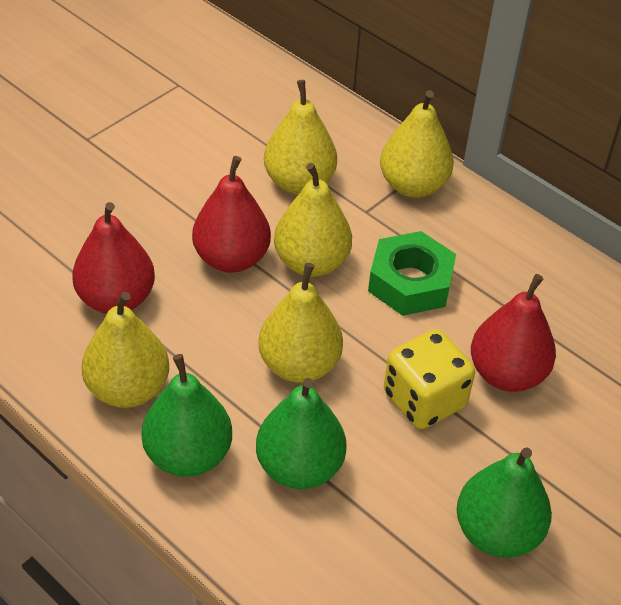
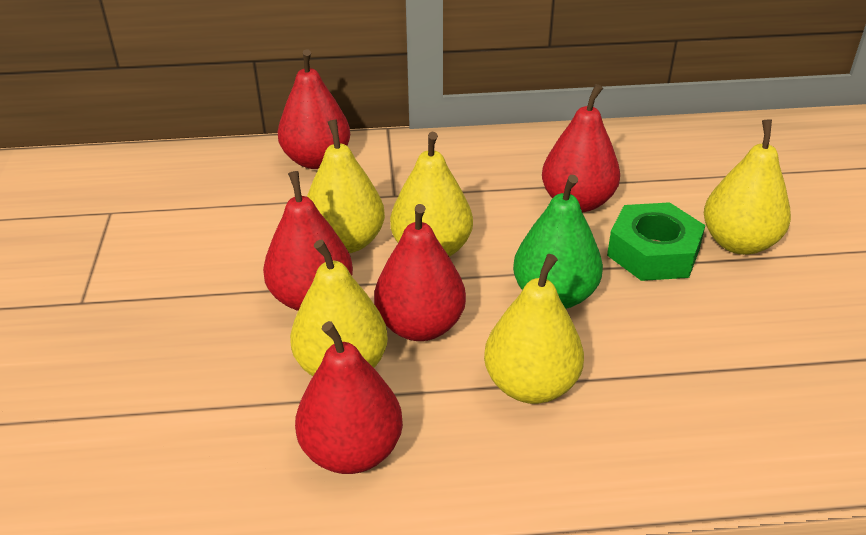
green pear: [142,354,232,477] [256,378,346,489] [457,447,552,558] = 3 -> [513,175,603,309] = 1
red pear: [72,202,155,314] [192,156,271,273] [471,274,556,392] = 3 -> [263,171,353,311] [278,50,350,169] [295,321,403,474] [374,204,466,341] [542,84,620,212] = 5
yellow dice: [384,329,475,429] = 1 -> none = 0

